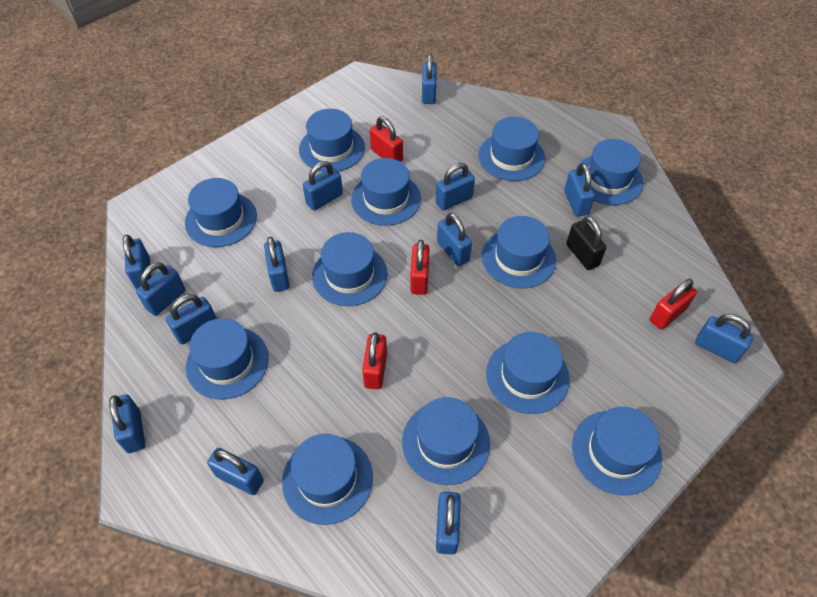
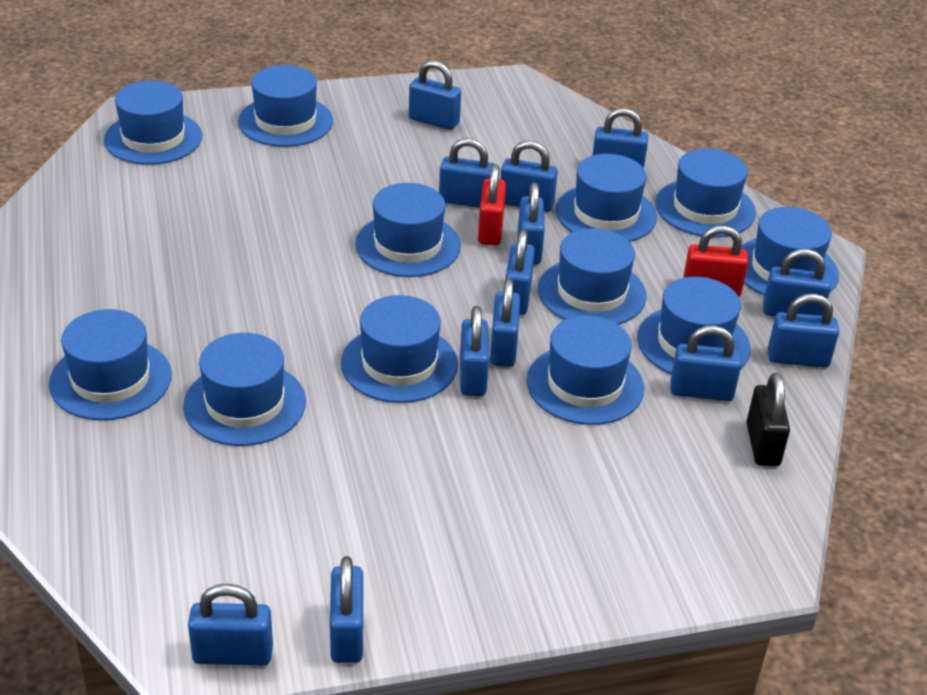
red padlock: [362,332,387,389] [370,116,403,162] [410,240,430,295] [650,279,697,330] = 4 -> [478,164,506,245] [683,225,748,297] = 2

